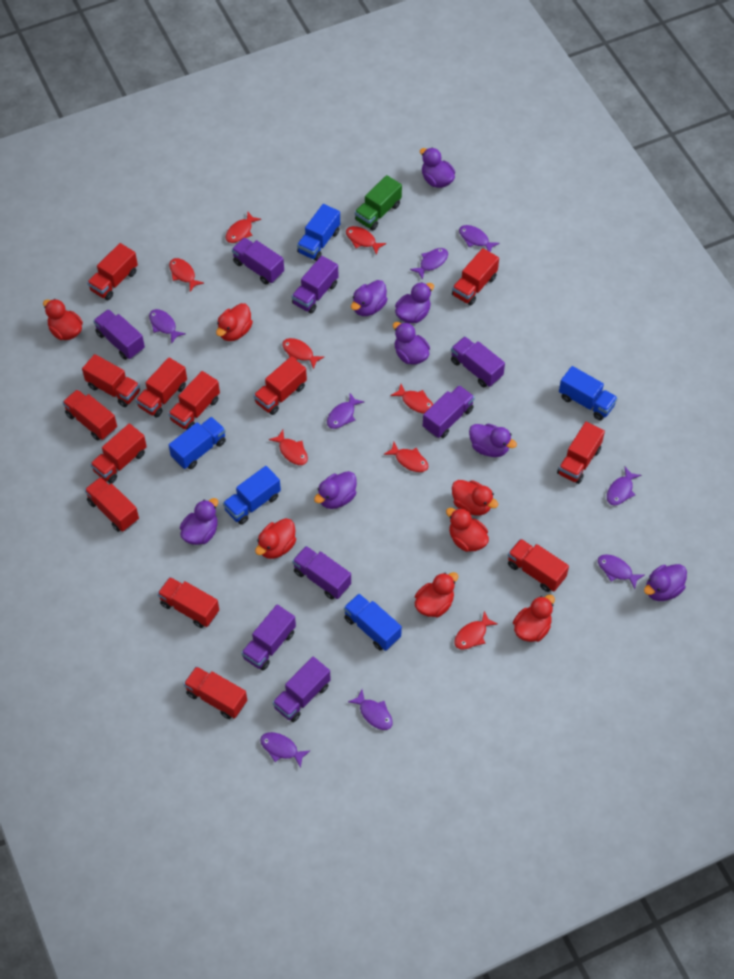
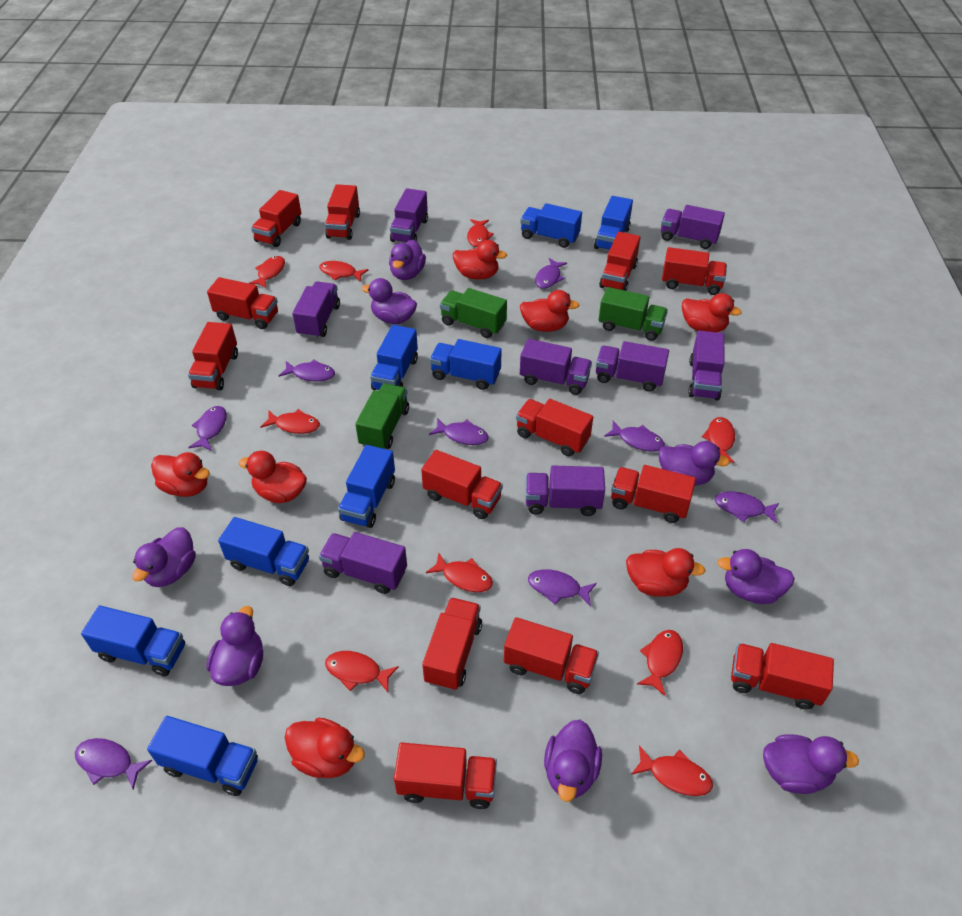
blue truck: [169,417,226,469] [223,466,281,525] [297,204,340,261] [344,594,402,651] [559,366,618,421] = 5 -> [81,606,185,676] [147,716,258,796] [218,517,309,586] [338,445,395,528] [370,325,418,390] [430,339,502,390] [520,203,582,248] [594,196,633,251] = 8
green truck: [355,175,402,231] = 1 -> [355,383,409,449] [440,288,507,338] [598,287,668,341] = 3
red fish: [169,258,204,291] [226,212,261,243] [269,430,308,465] [282,338,324,369] [346,226,387,255] [384,442,429,472] [390,384,433,413] [454,611,498,650] = 8 -> [249,256,285,288] [260,409,320,434] [319,261,369,282] [325,651,399,692] [426,552,493,592] [467,219,494,247] [631,745,713,796] [637,630,683,696] [702,417,735,463] = 9

